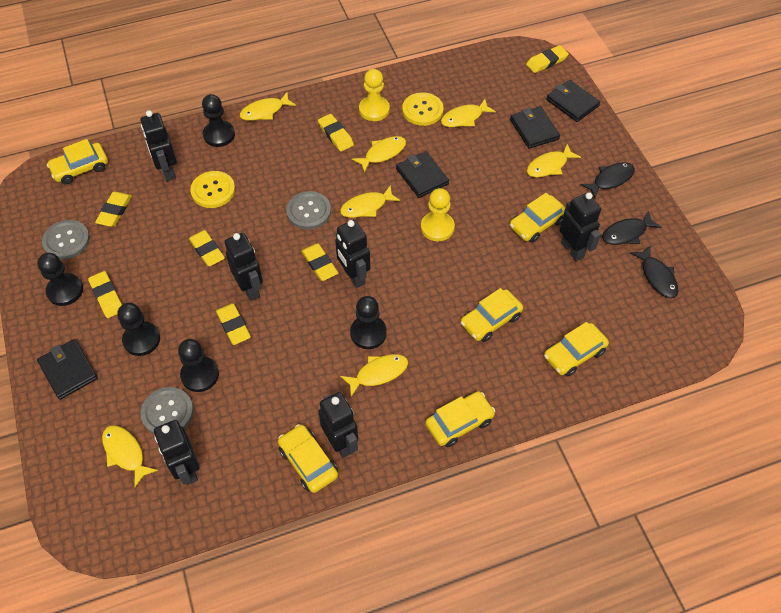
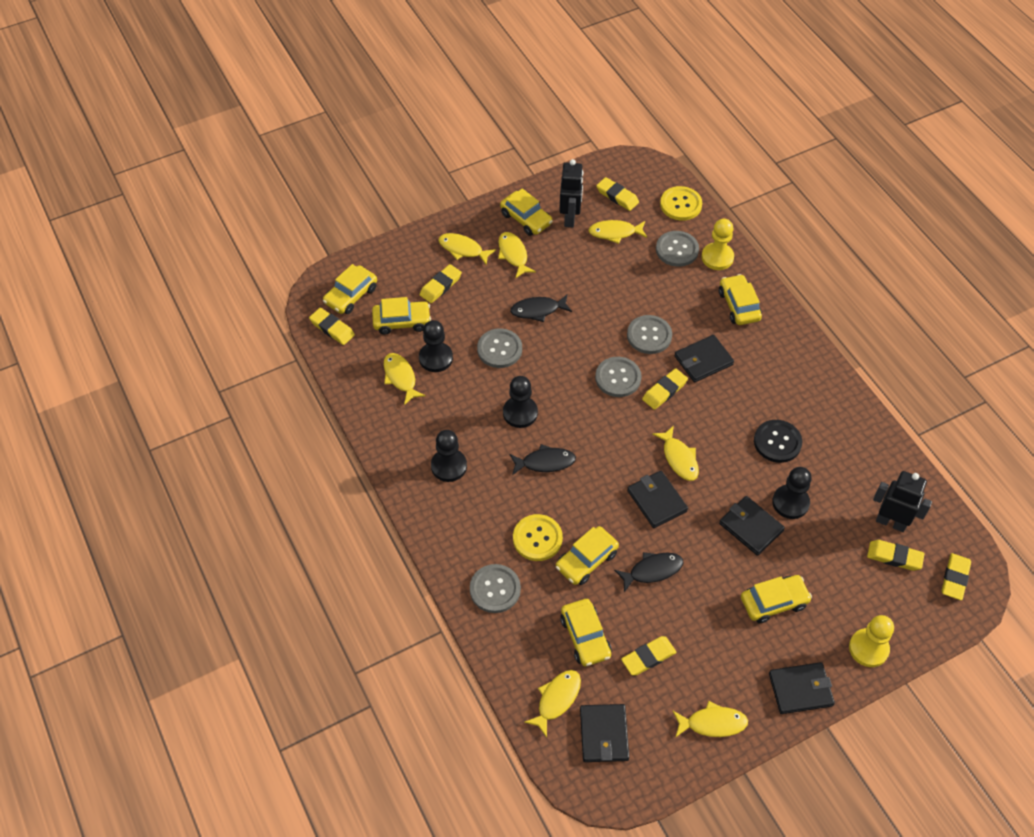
black button: none = 0 -> [754,420,802,463] = 1
black pawn: [37,253,83,306] [117,303,160,356] [178,339,219,392] [202,94,235,147] [350,296,387,349] = 5 -> [419,320,453,372] [431,430,467,482] [503,376,538,428] [772,467,812,519] = 4
black robot: [140,110,177,181] [154,420,200,485] [225,233,263,301] [318,392,358,458] [335,220,370,288] [560,192,601,261] = 6 -> [559,159,583,227] [873,471,932,532] = 2
black wallet: [37,339,98,400] [396,151,449,198] [510,106,560,149] [546,80,600,122] = 4 -> [580,704,629,762] [627,471,688,528] [675,335,734,382] [719,496,785,556] [769,662,835,714] = 5
grey button: [42,220,90,260] [140,387,194,434] [286,191,331,230] = 3 -> [470,564,521,613] [477,328,522,368] [595,357,642,397] [627,315,672,354] [656,231,699,267] = 5
yellow car: [47,139,108,184] [278,424,338,493] [425,391,495,447] [460,288,523,342] [510,193,566,243] [544,322,609,377] = 6 -> [323,264,377,314] [372,297,431,335] [500,189,553,236] [556,526,619,585] [560,599,612,666] [719,274,762,325] [741,575,812,623] = 7

